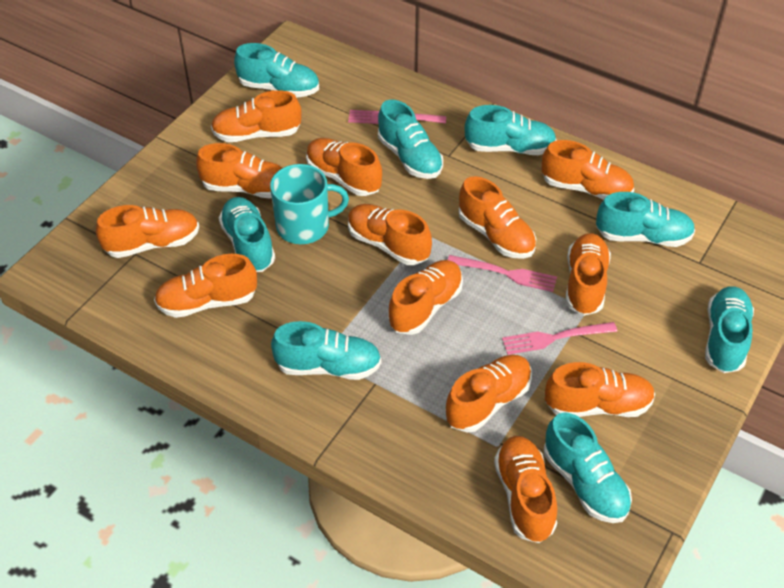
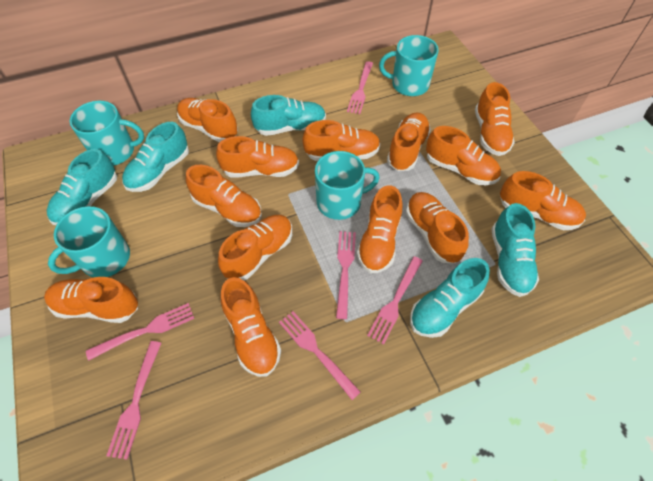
pink fork: [348,110,446,124] [448,255,557,292] [502,322,617,355] = 3 -> [86,303,194,361] [106,341,161,460] [279,311,361,400] [336,231,356,319] [347,61,373,114] [367,256,423,344] = 6
turquoise mug: [270,164,349,244] = 1 -> [48,206,130,277] [70,101,144,166] [315,151,380,220] [379,35,439,96] = 4
turquoise shoe: [219,197,275,272] [234,43,319,97] [271,321,381,380] [378,100,443,179] [465,105,557,155] [544,412,632,523] [596,192,695,247] [705,286,754,373] = 8 -> [47,149,117,225] [122,122,189,192] [251,95,326,136] [410,258,490,338] [491,203,539,297] = 5

